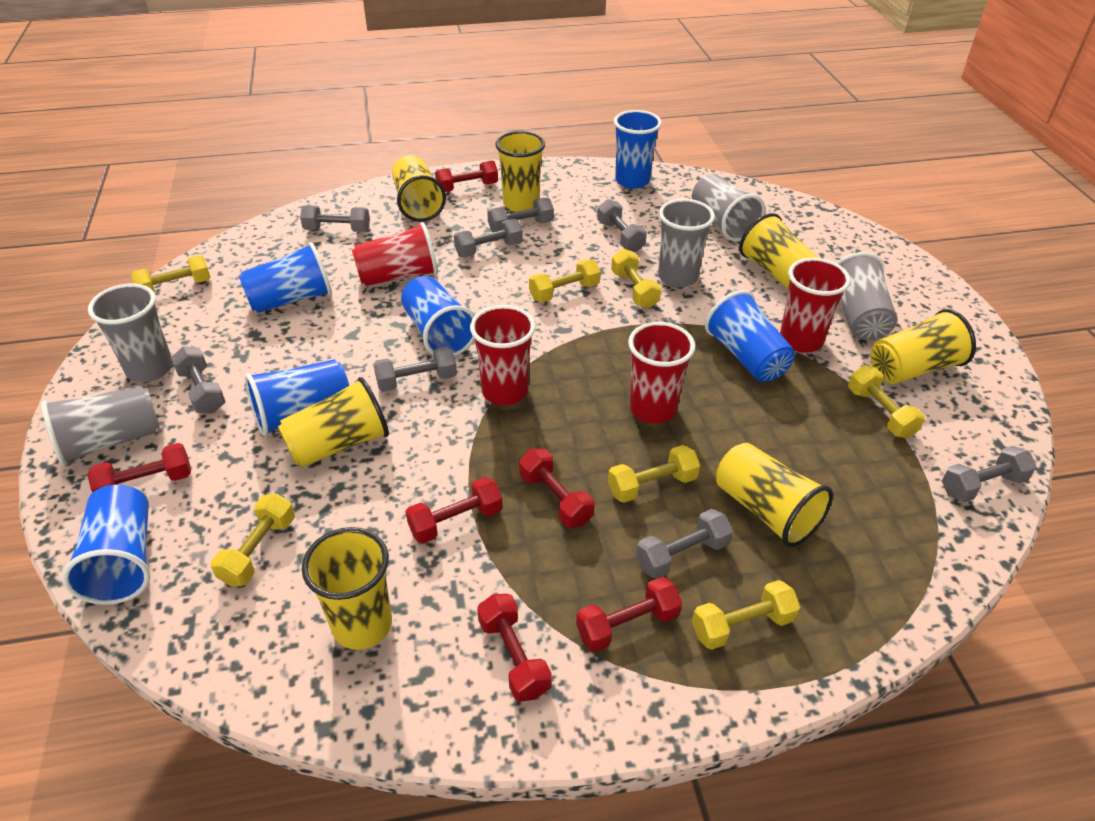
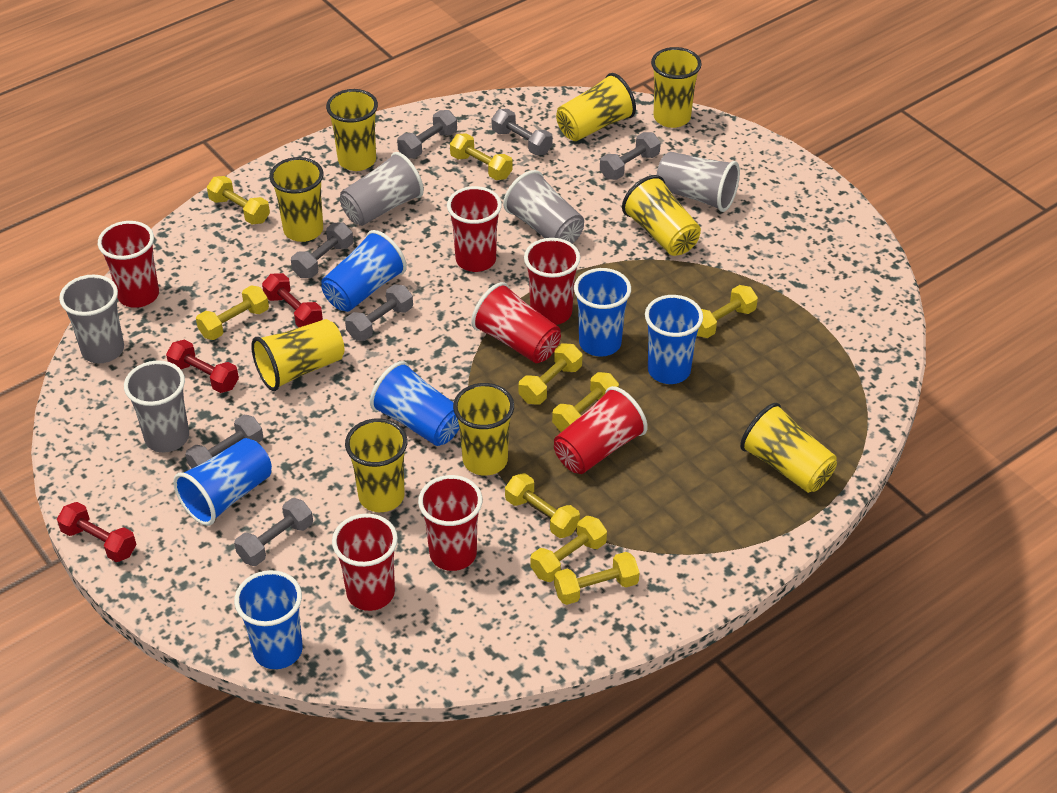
grey dumbbell: [171,346,226,414] [300,205,370,232] [373,347,457,392] [454,219,523,257] [487,198,554,232] [597,199,647,252] [636,509,733,579] [942,446,1037,502] = 8 -> [185,415,263,469] [234,498,313,566] [291,222,353,278] [345,284,413,341] [397,110,457,159] [492,109,552,155] [600,132,661,180] = 7
red cup: [352,222,438,286] [470,305,535,405] [628,322,695,423] [780,258,850,353] = 4 -> [98,221,159,308] [332,514,398,611] [418,475,483,571] [447,186,502,272] [471,282,561,363] [524,238,580,325] [554,386,647,474] = 7
red dumbbell: [87,443,191,492] [406,477,503,544] [435,161,498,192] [477,594,551,702] [519,449,595,528] [576,577,682,652] = 6 -> [57,502,137,562] [166,340,239,393] [262,273,323,327] = 3
yellow cup: [278,377,389,467] [302,527,392,650] [392,155,446,222] [495,131,545,212] [716,443,833,547] [739,213,818,289] [871,309,976,384] = 7 -> [251,319,344,391] [270,157,323,242] [326,89,378,171] [345,418,407,512] [453,383,514,476] [556,73,636,141] [622,175,701,256] [651,47,702,128] [740,403,837,493] = 9
yellow dumbbell: [131,255,211,293] [211,493,295,586] [529,259,601,302] [608,445,700,503] [611,249,661,308] [692,580,800,650] [848,365,925,438] = 7 -> [196,285,269,340] [207,176,270,225] [450,133,513,180] [505,473,580,538] [519,343,583,405] [530,516,607,582] [552,372,619,432] [554,552,640,605] [697,285,758,338] = 9

